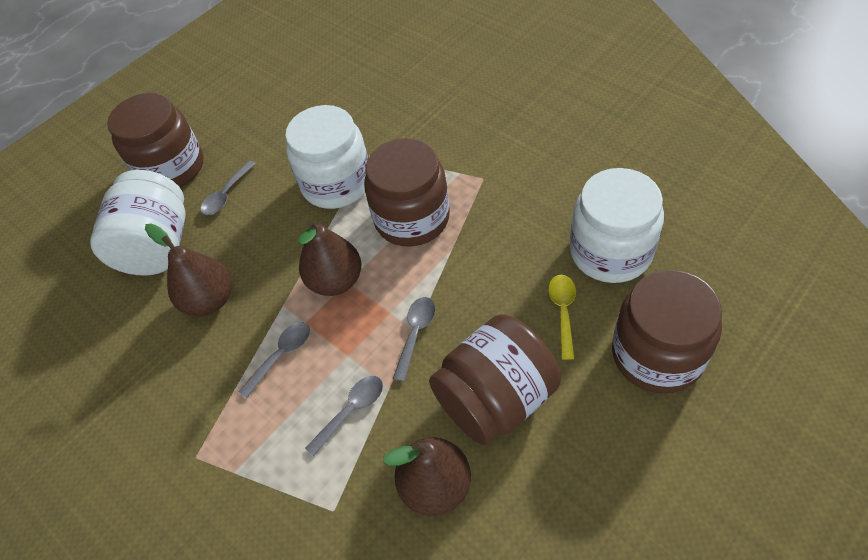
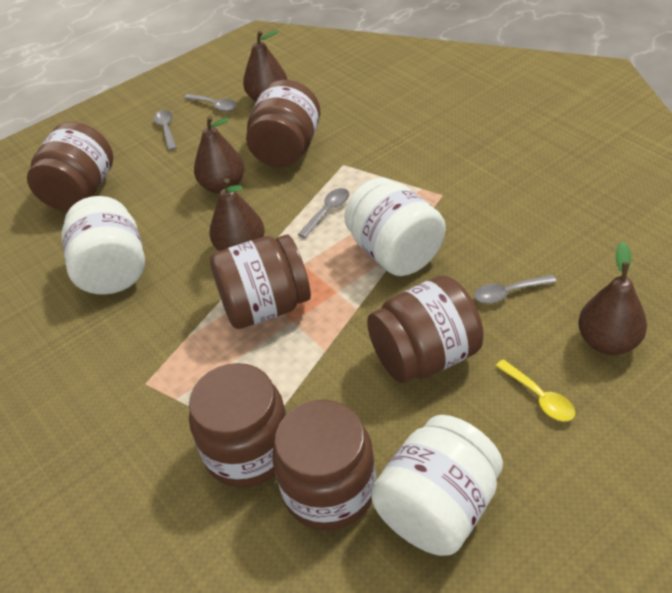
brown jar: [107,93,203,187] [364,138,450,246] [429,314,561,445] [612,270,722,394] = 4 -> [27,122,113,211] [189,363,286,488] [210,234,311,329] [246,80,320,167] [272,400,376,530] [367,275,484,383] = 6
brown pear: [145,223,232,316] [298,220,361,296] [383,437,471,516] = 3 -> [194,116,244,194] [210,178,265,251] [243,30,287,101] [578,242,647,355] = 4

